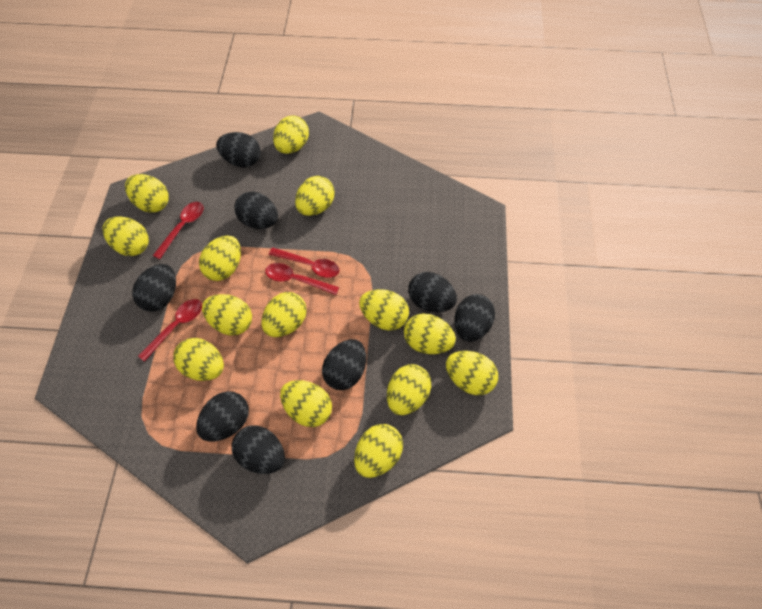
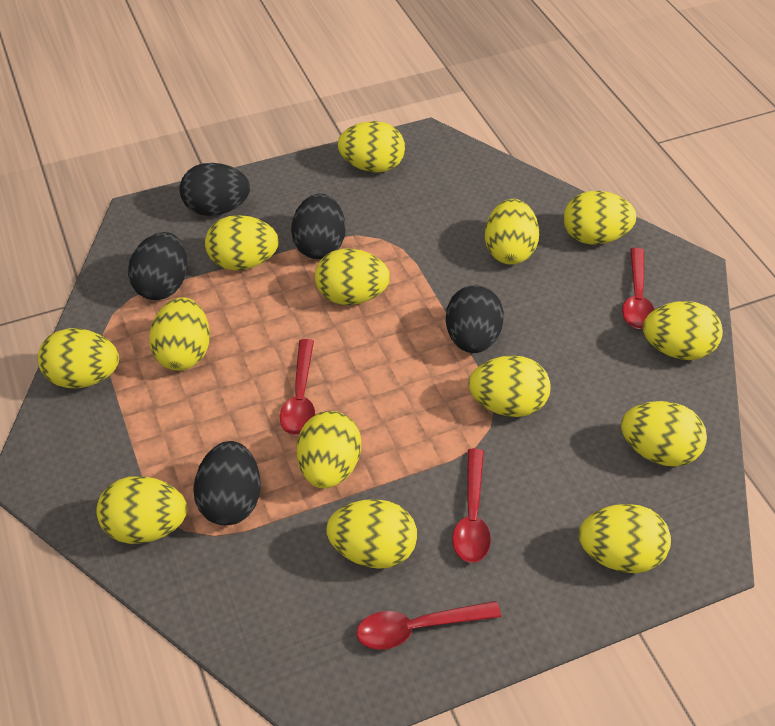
black egg: [132,264,176,312] [196,391,249,441] [216,132,261,167] [232,425,285,474] [234,192,278,229] [322,339,366,390] [408,272,457,312] [454,294,495,342] = 8 -> [128,232,187,300] [180,163,250,216] [193,441,261,525] [291,193,346,259] [446,285,504,353] = 5

